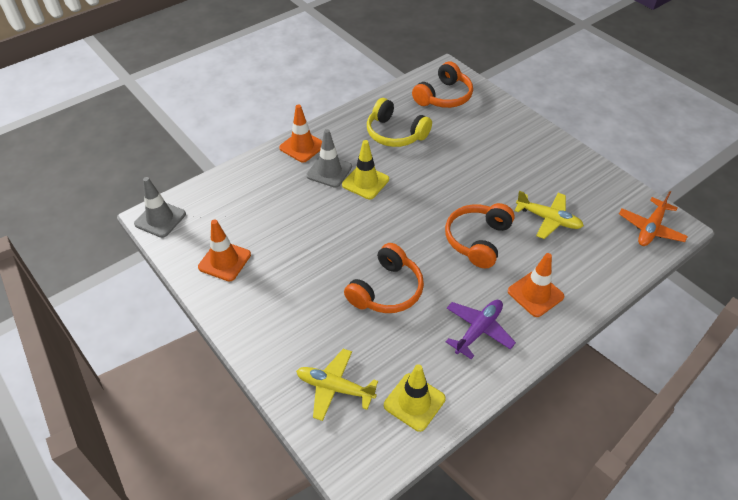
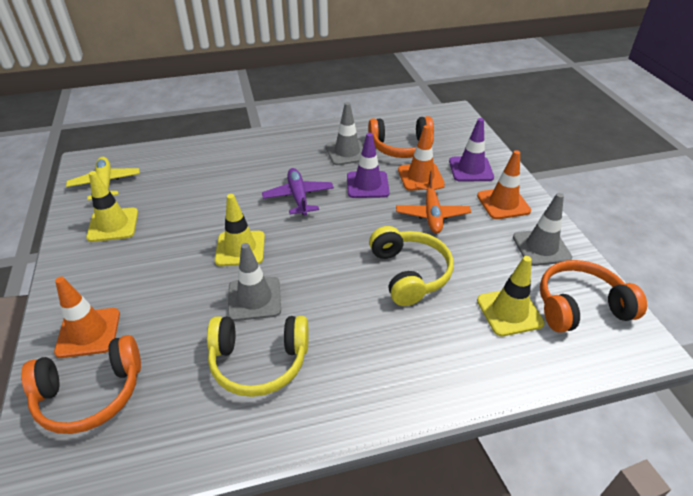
grey traffic cone: [134,177,186,238] [306,129,352,188] = 2 -> [228,243,281,321] [326,102,364,165] [513,193,572,266] = 3
purple traffic cone: none = 0 -> [347,133,390,198] [449,118,494,182] = 2
yellow headphones: [367,98,432,147] = 1 -> [207,316,309,397] [369,226,454,306] = 2
yellow plane: [296,349,378,421] [514,191,584,239] = 2 -> [66,157,140,200] = 1
yellow traffic cone: [342,140,389,199] [384,364,446,432] = 2 -> [86,171,138,242] [215,194,265,266] [477,256,545,336] = 3

